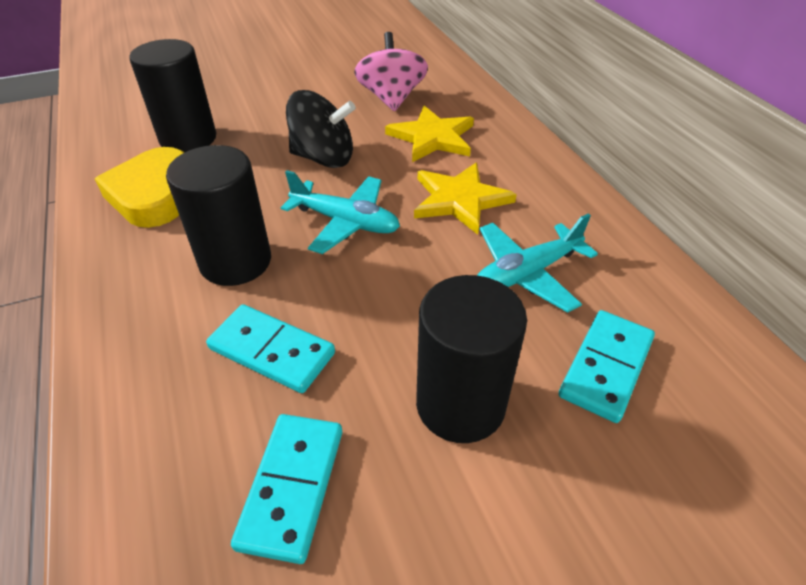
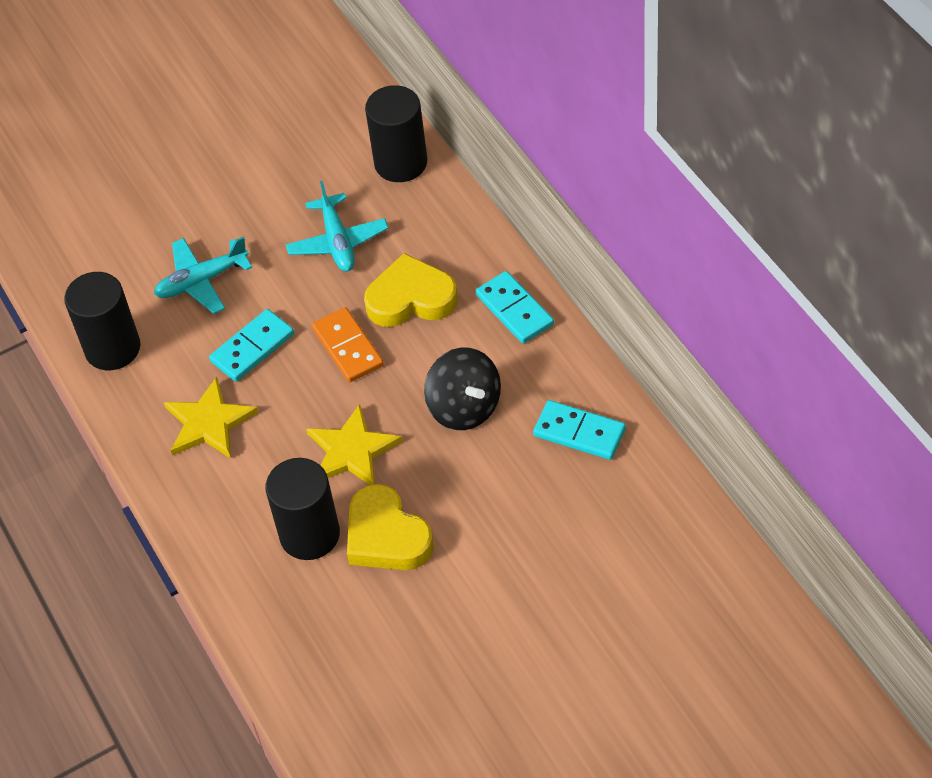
orange domino: none = 0 -> [312,307,384,382] = 1
pink spinning top: [354,32,428,111] = 1 -> none = 0
yellow heart: [95,147,184,228] = 1 -> [347,484,434,570] [364,253,458,327] = 2

